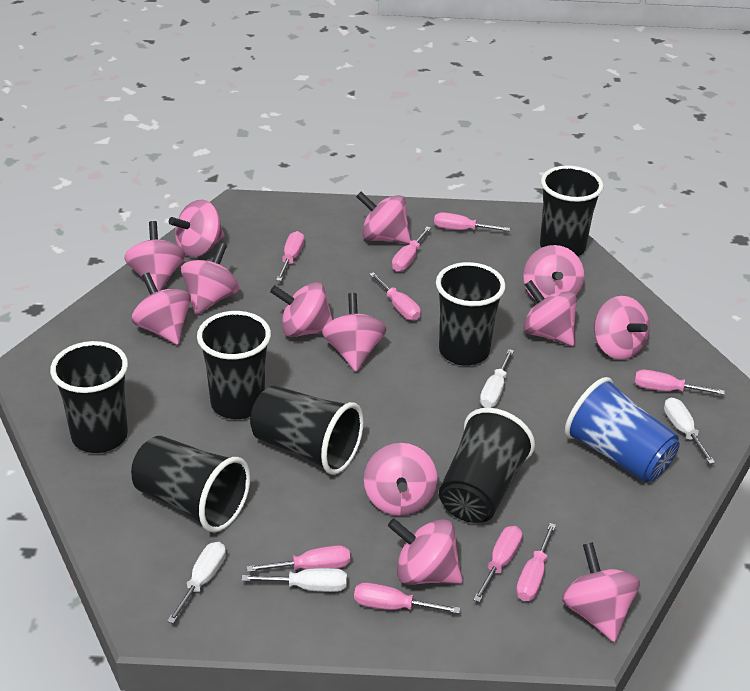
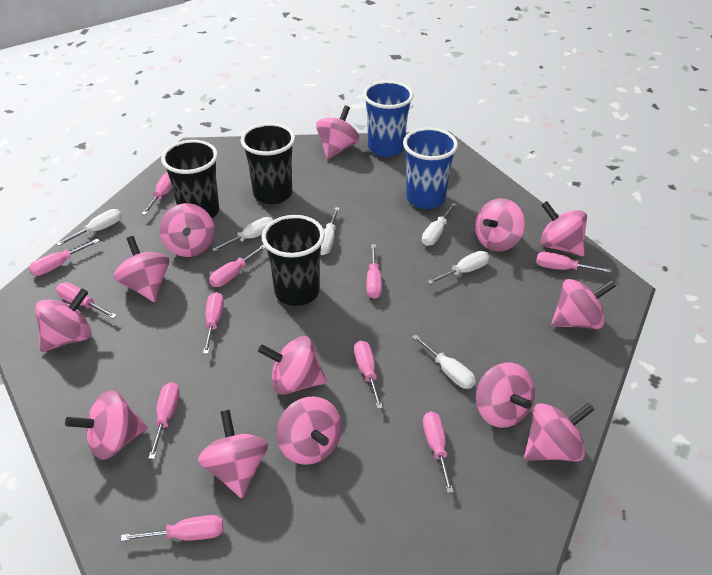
black cup: [50,341,128,453] [131,436,250,532] [197,311,271,419] [250,385,364,475] [436,262,506,366] [439,408,535,523] [540,165,604,256] = 7 -> [161,140,219,218] [240,123,295,204] [262,215,325,306] = 3
blue cup: [565,377,680,482] = 1 -> [363,81,414,157] [403,127,458,209] = 2
pink screwdriver: [246,545,351,572] [276,231,304,281] [354,583,460,614] [369,272,421,321] [392,227,431,272] [434,212,510,231] [473,526,522,603] [516,523,556,601] [635,370,725,395] = 9 -> [29,239,100,276] [56,282,117,319] [121,515,223,541] [142,172,172,215] [148,382,180,459] [203,292,224,354] [209,244,266,287] [354,340,383,409] [367,245,382,299] [423,411,454,493] [536,252,612,273] = 11
white screwdriver: [167,542,226,624] [241,568,347,592] [480,349,514,408] [664,397,715,464] = 4 -> [56,209,122,246] [212,217,273,252] [320,207,340,255] [412,335,476,389] [422,203,457,246] [427,251,490,284] = 6

